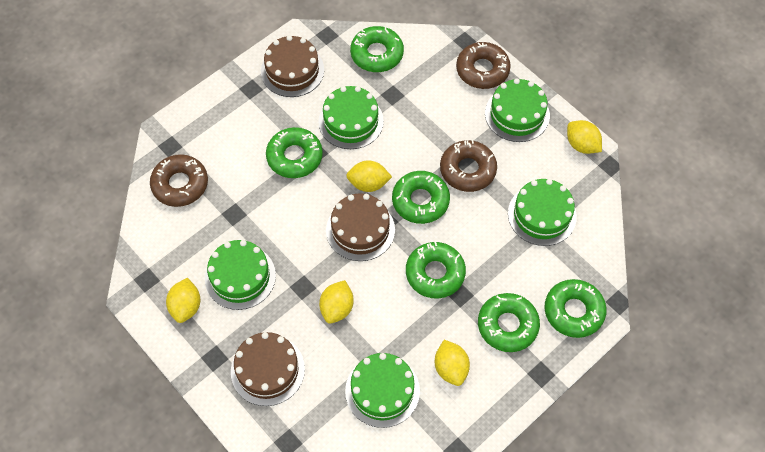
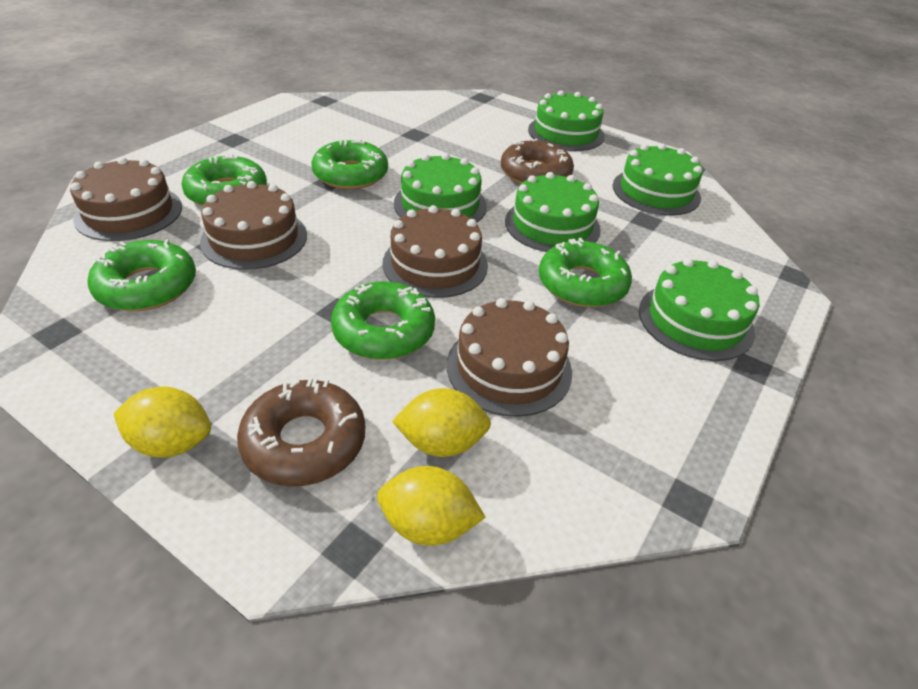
brown cake: [231,332,305,406] [261,35,324,97] [326,193,395,261] = 3 -> [70,157,182,241] [200,181,307,270] [382,205,488,298] [447,298,572,417] = 4
brown donut: [150,154,208,207] [440,140,497,192] [456,42,511,89] = 3 -> [237,378,365,487] [501,139,574,184] = 2
green donut: [266,127,323,178] [350,26,404,72] [392,171,450,224] [406,241,466,298] [478,293,540,352] [544,279,607,338] = 6 -> [88,239,196,311] [181,154,267,206] [312,139,388,189] [331,281,435,360] [539,238,632,308] = 5
yellow lemon: [166,278,200,323] [319,280,354,324] [346,160,392,192] [435,340,470,386] [567,120,602,154] = 5 -> [113,386,211,458] [377,466,486,546] [392,388,491,457] = 3

